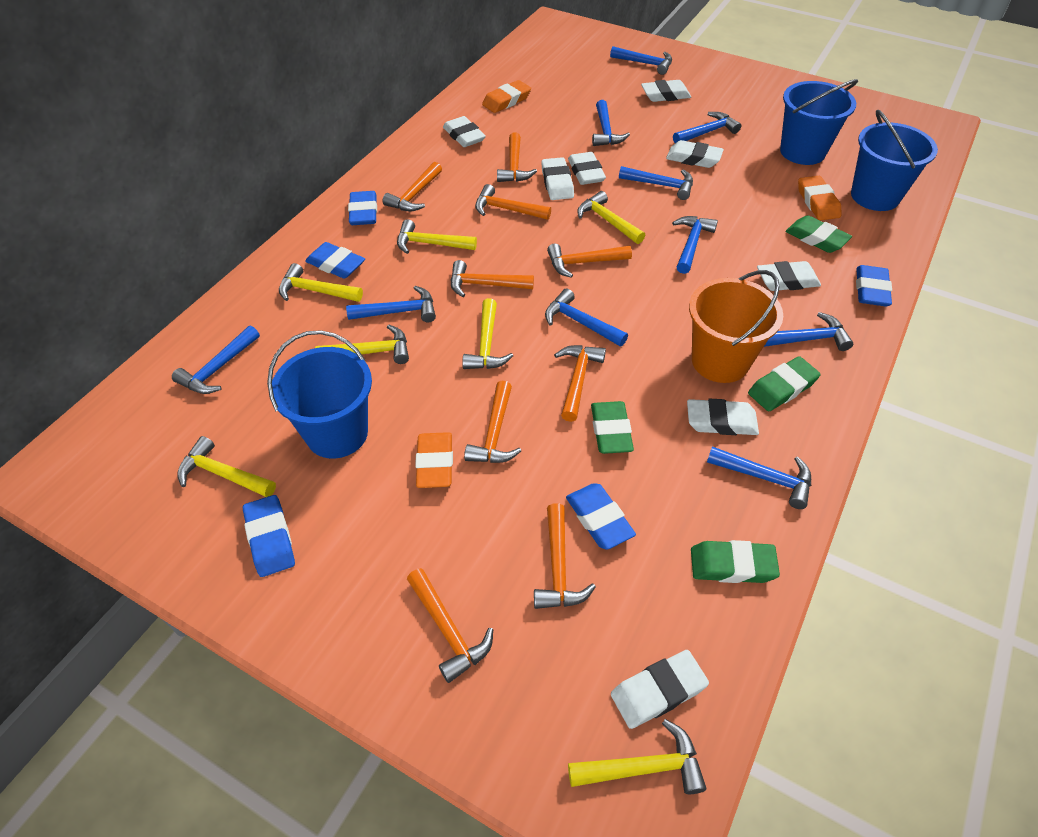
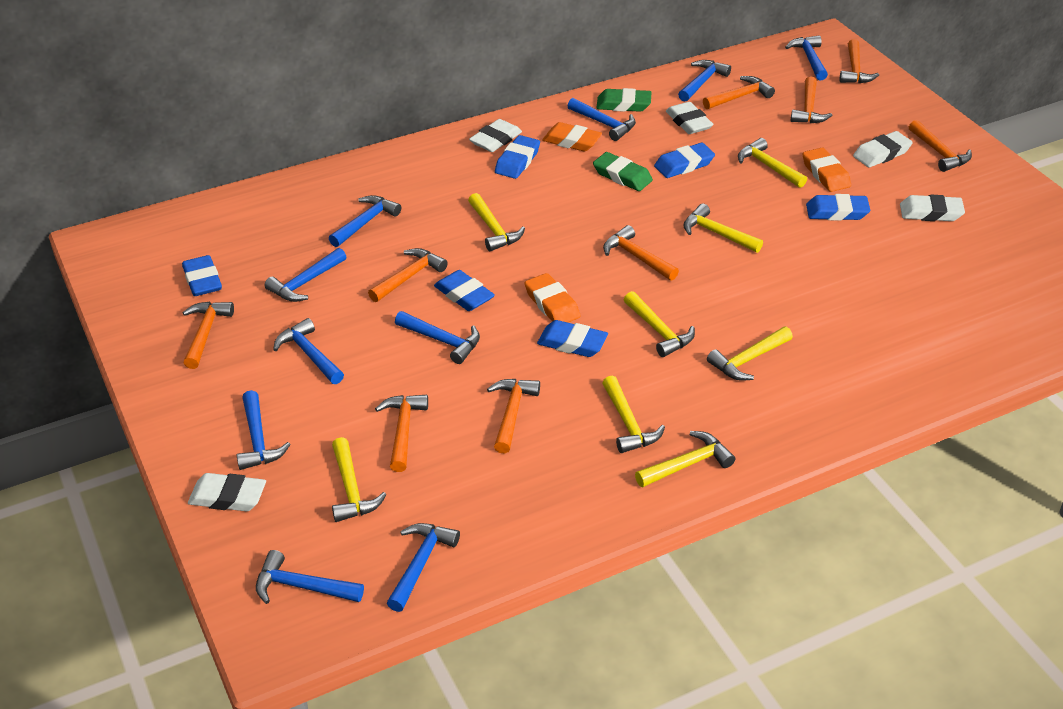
blue bucket: [267,330,372,459] [780,79,858,165] [851,110,938,211] = 3 -> none = 0
blue eraser: [243,495,295,577] [305,242,365,279] [348,191,377,225] [566,483,636,550] [856,265,892,306] = 5 -> [182,255,222,296] [434,270,495,311] [495,135,540,179] [537,320,608,357] [654,143,715,178] [806,194,870,221] = 6
green eraser: [591,401,634,454] [691,540,780,583] [748,356,821,411] [785,215,852,253] = 4 -> [593,152,653,191] [596,88,651,112] = 2
orange bucket: [689,270,783,383] = 1 -> none = 0
white eraser: [443,116,486,147] [541,157,574,200] [568,152,606,185] [611,650,709,729] [641,80,691,102] [666,140,724,168] [687,399,759,435] [757,261,821,291] = 8 -> [188,473,266,511] [469,119,522,152] [666,102,714,134] [853,131,913,167] [900,195,965,221] = 5
yellow hammer: [177,436,276,497] [279,263,363,302] [315,325,409,364] [397,219,477,254] [462,298,513,369] [568,719,706,794] [577,191,645,244] = 7 -> [332,437,387,522] [468,193,525,251] [602,376,665,453] [624,291,695,357] [635,431,735,487] [683,204,763,253] [707,327,793,381] [738,138,807,188] = 8

